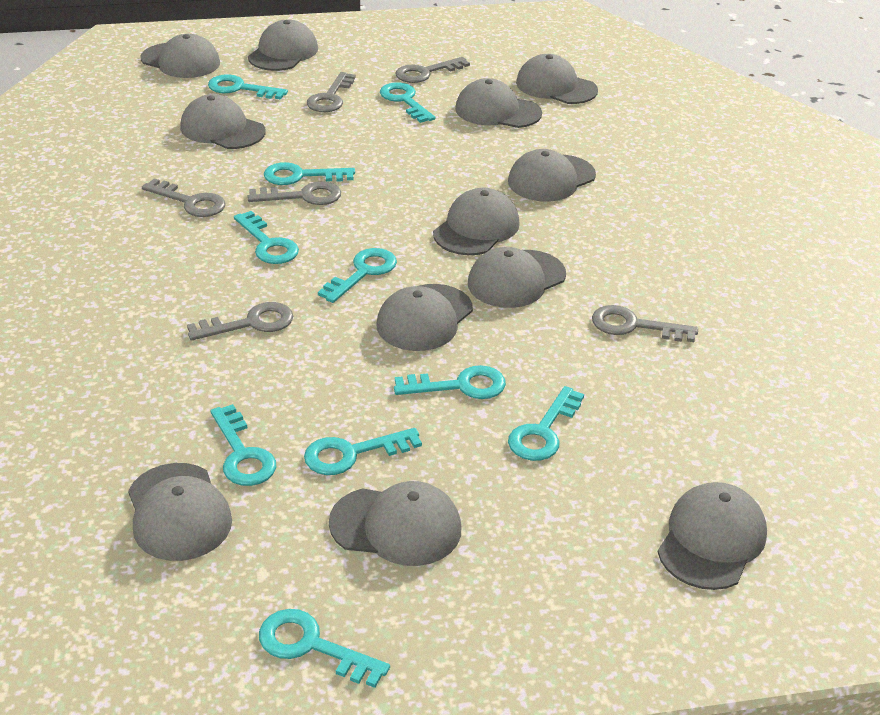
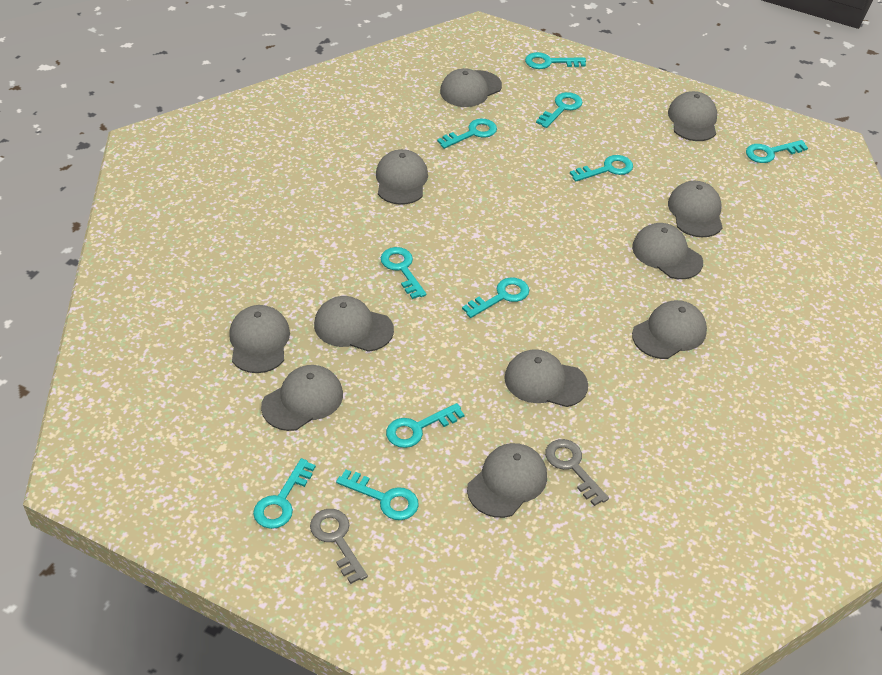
grey cap: [128,463,232,561] [141,34,220,78] [180,94,265,149] [248,20,318,71] [329,481,461,566] [376,284,473,351] [433,188,520,255] [455,78,542,128] [468,247,566,308] [508,149,596,202] [516,54,598,104] [658,482,767,590] = 12 -> [229,305,290,373] [261,365,343,431] [314,296,394,352] [376,149,428,205] [440,68,502,107] [467,443,547,518] [505,349,588,407] [632,223,703,279] [632,300,707,359] [668,91,717,141] [668,181,723,237] = 11
grey key: [142,179,226,217] [187,302,293,341] [247,181,341,205] [307,72,356,112] [395,57,470,83] [592,305,698,342] = 6 -> [310,509,368,584] [545,439,609,506] = 2

